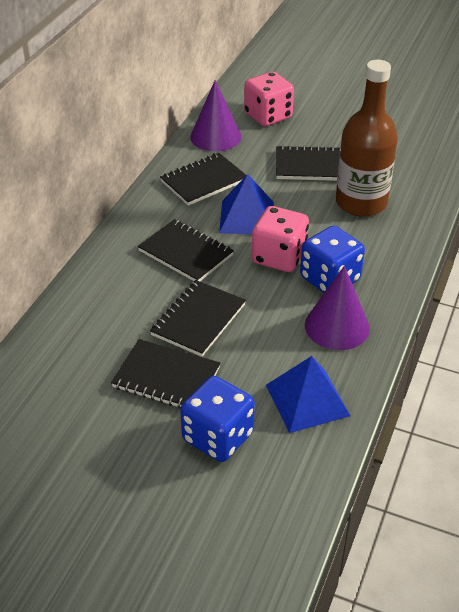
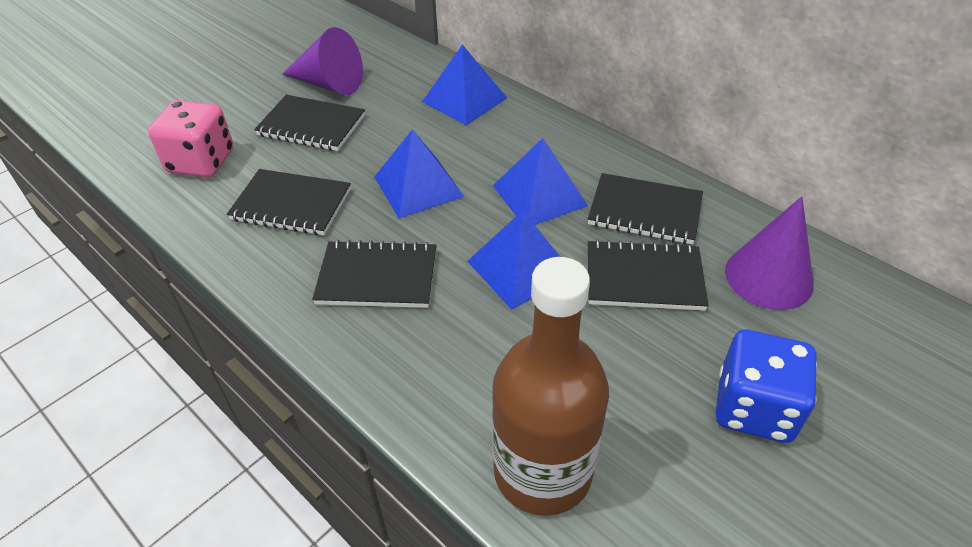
blue dice: [180,376,255,462] [300,226,365,293] = 2 -> [716,329,817,443] = 1
blue pyramid: [219,174,274,234] [266,356,351,433] = 2 -> [374,129,464,218] [422,44,507,125] [467,210,560,310] [493,138,588,225] = 4
pink dice: [244,72,294,126] [252,206,309,272] = 2 -> [148,100,233,177] = 1

